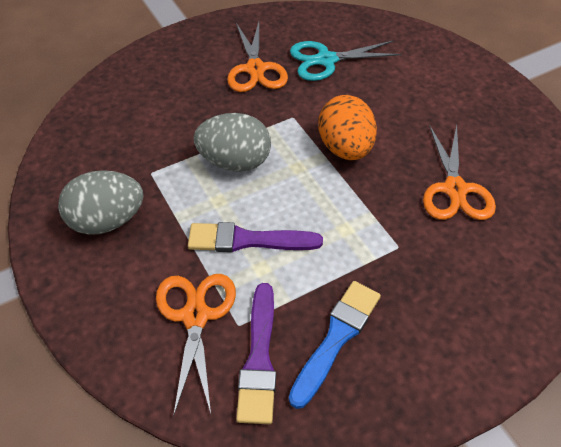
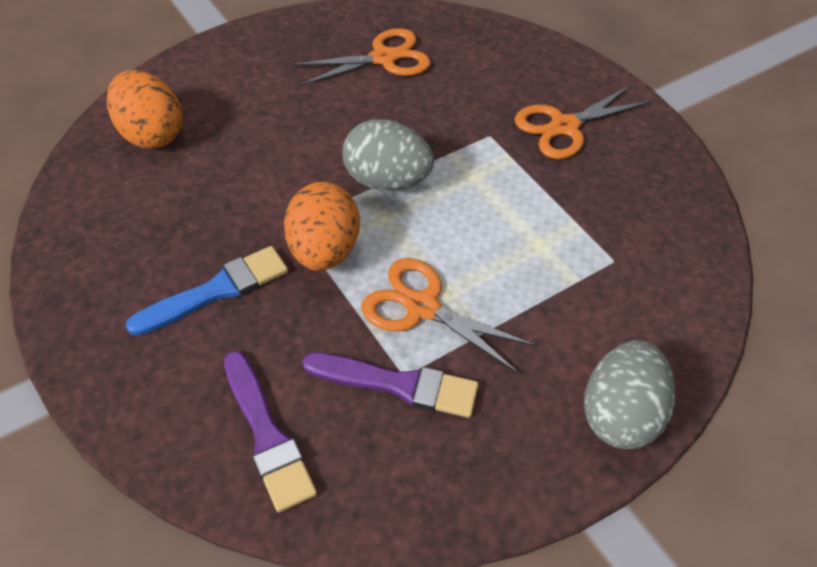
orange egg: [318,95,377,160] = 1 -> [107,70,182,149] [284,182,360,271] = 2
turquoise scissors: [290,41,402,81] = 1 -> none = 0

